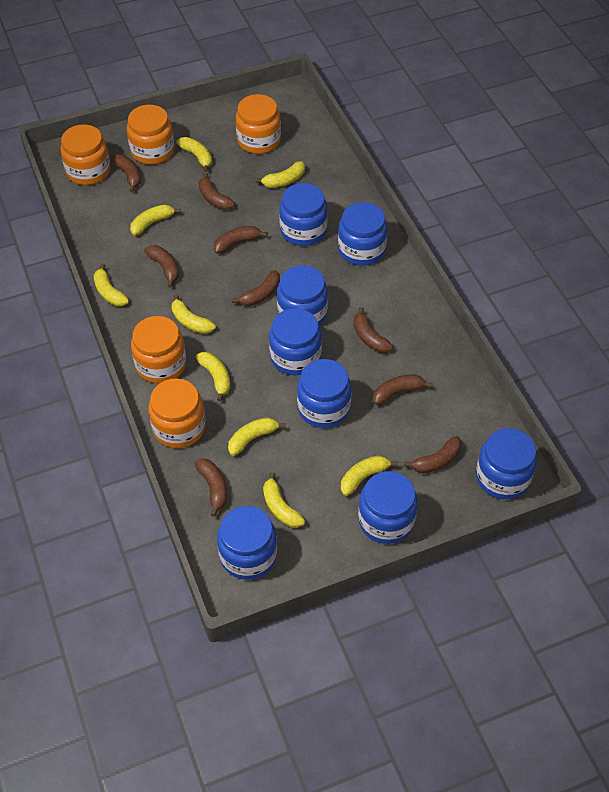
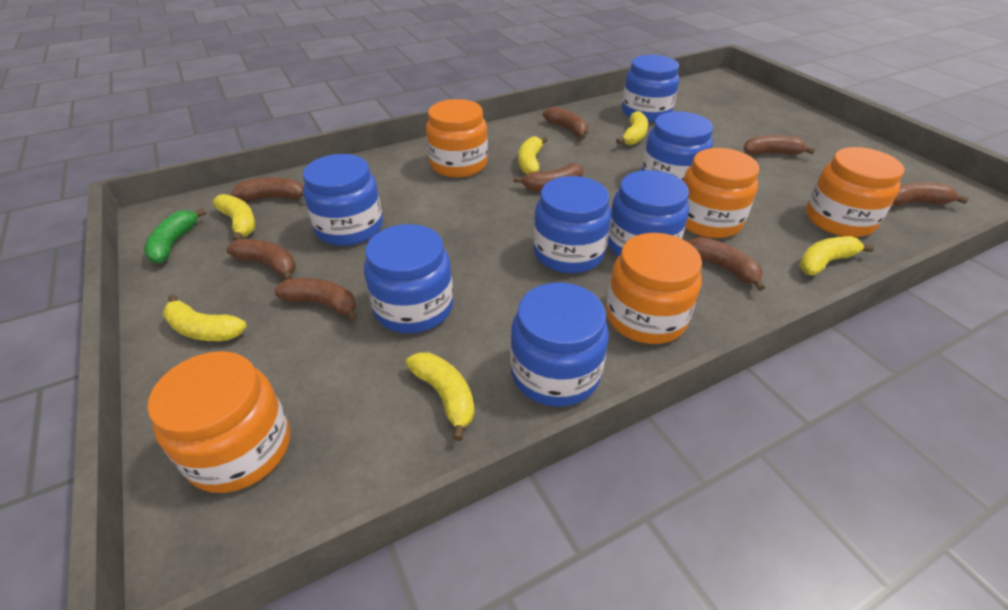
blue jar: [217,506,277,580] [269,308,322,375] [277,265,328,326] [279,183,328,246] [297,359,352,428] [338,202,387,266] [358,471,418,544] [476,428,537,499] = 8 -> [303,154,383,246] [364,224,454,333] [510,283,609,407] [533,176,611,273] [608,170,689,257] [622,55,679,122] [641,111,713,181] = 7
brown banana: [110,154,141,192] [144,245,179,288] [194,458,227,517] [199,173,235,210] [214,226,268,254] [231,270,280,306] [354,307,393,353] [373,375,432,405] [404,436,462,473] = 9 -> [226,239,296,280] [231,177,304,201] [274,278,358,322] [513,163,584,191] [543,107,588,139] [687,237,765,291] [743,135,815,155] [892,182,969,206] = 8
green banana: none = 0 -> [144,208,206,264] = 1
yellow banana: [93,264,129,306] [130,204,181,236] [171,294,216,334] [177,137,212,172] [196,352,230,401] [228,417,286,456] [255,161,305,188] [263,472,305,528] [341,455,398,496] = 9 -> [163,294,247,341] [212,194,256,241] [406,352,475,441] [518,137,548,174] [616,111,648,145] [799,236,874,275] = 6

